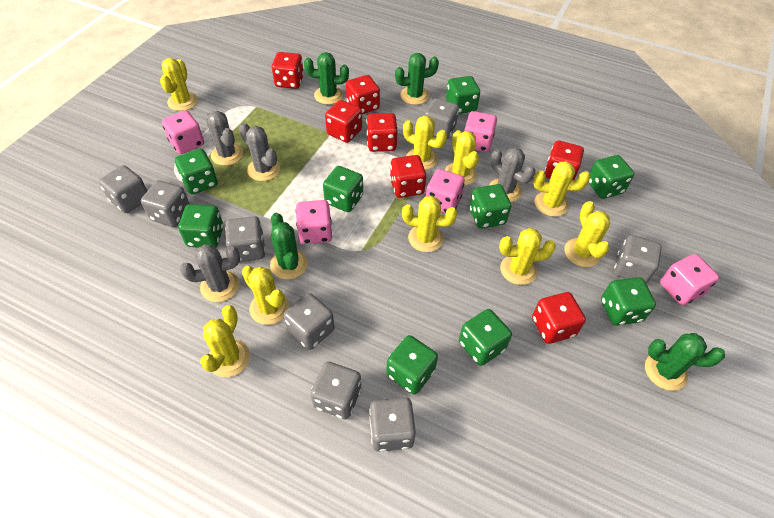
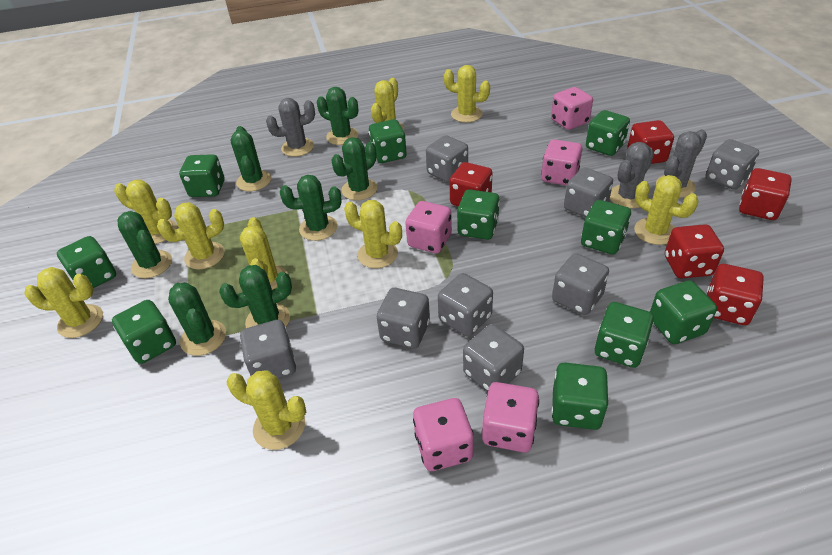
green cactus: [270,213,308,279] [304,52,349,105] [395,53,439,105] [645,333,725,391] = 4 -> [117,211,172,278] [168,282,226,356] [219,265,292,328] [230,126,271,191] [280,175,342,241] [317,87,358,145] [331,137,377,200] = 7
green dice: [175,149,218,195] [178,204,223,248] [323,166,363,212] [386,335,438,395] [446,76,480,114] [459,309,512,366] [469,184,511,229] [588,155,634,199] [601,277,656,326] = 9 -> [57,236,116,288] [112,300,176,364] [179,154,225,197] [369,119,407,163] [457,189,500,240] [551,362,609,430] [581,200,631,254] [586,110,630,156] [595,302,654,368] [650,280,717,344] = 10
grey cactus: [180,244,240,302] [205,111,243,166] [239,123,280,181] [490,147,535,202] = 4 -> [266,98,315,157] [610,142,654,209] [656,130,707,198] = 3
red dice: [272,52,304,89] [325,100,362,143] [346,75,380,114] [366,113,398,152] [390,155,426,198] [532,292,586,344] [545,141,584,180] = 7 -> [449,162,493,206] [627,120,674,164] [665,224,724,278] [707,264,764,325] [739,168,792,220] = 5

